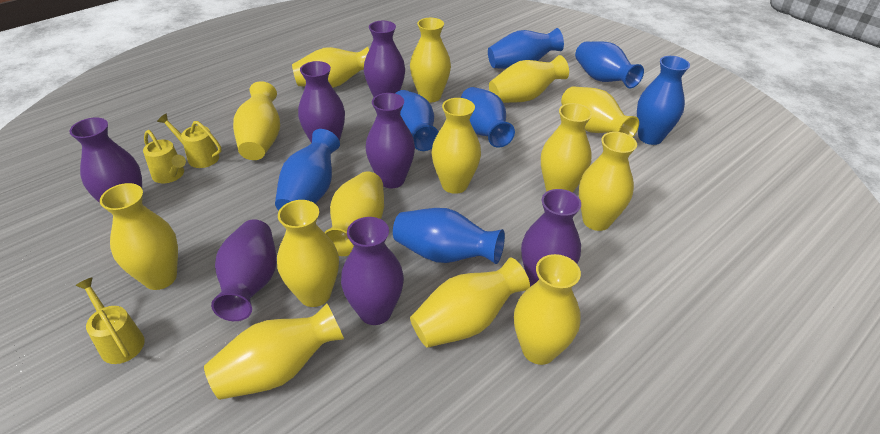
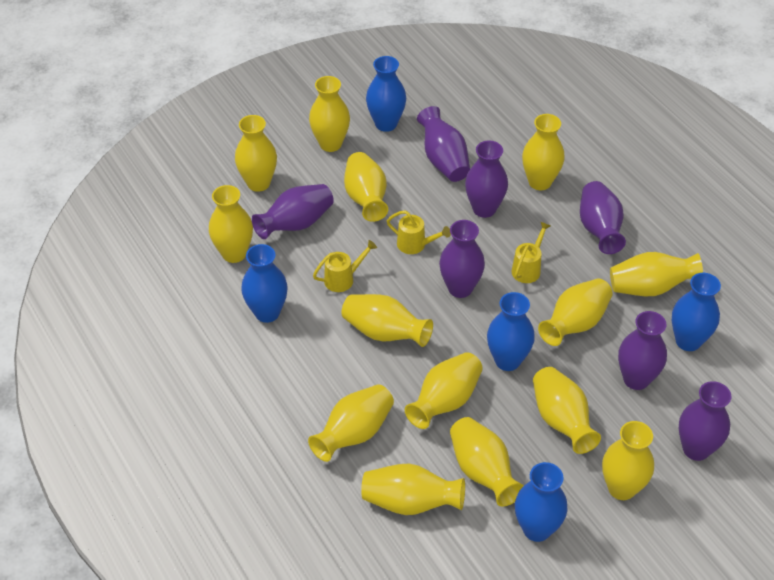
blue vase: [275,129,340,211] [393,208,505,264] [395,90,438,151] [461,87,515,148] [488,28,564,69] [575,41,644,88] [637,56,690,145] = 7 -> [241,244,288,323] [366,56,406,132] [487,292,535,371] [515,462,567,542] [672,273,721,351] = 5

